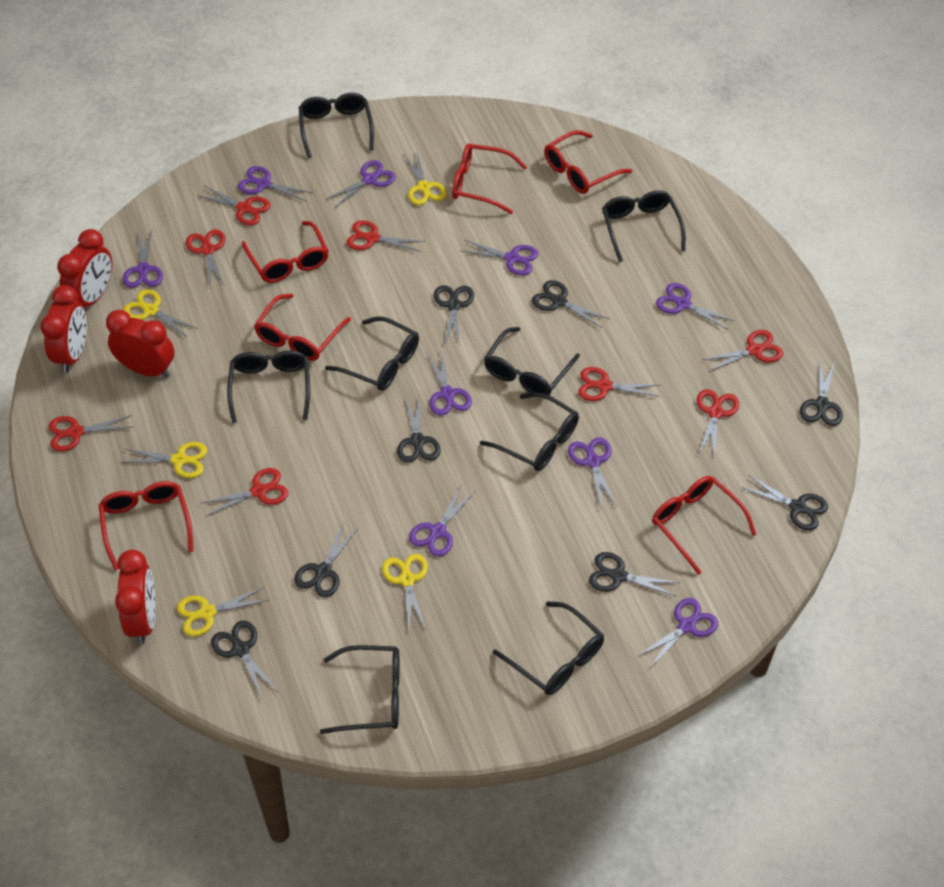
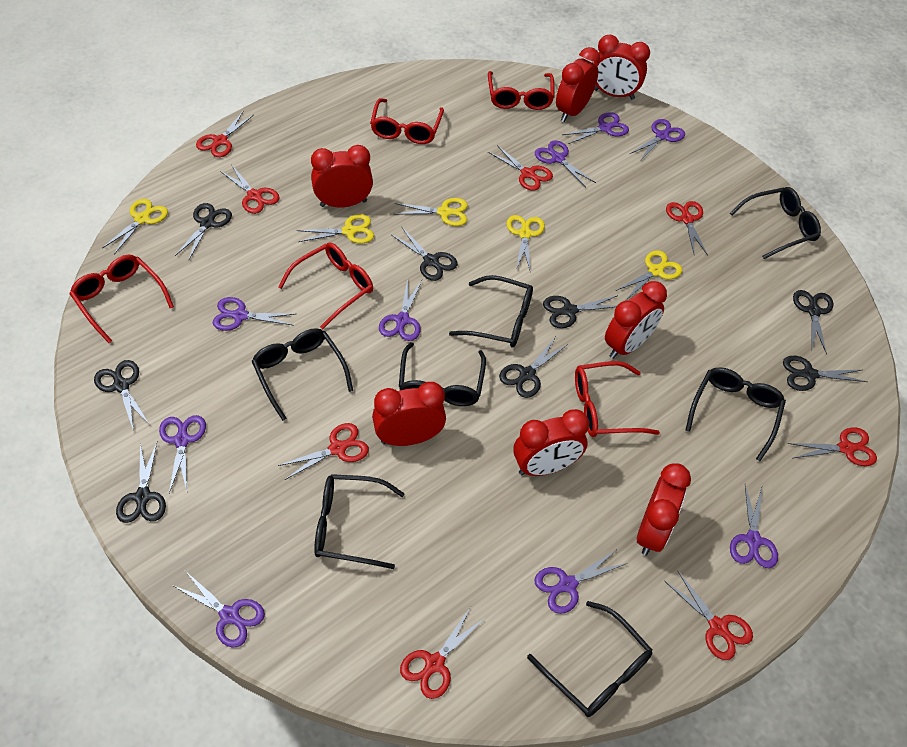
black glasses: [227,350,310,424] [299,93,374,158] [320,645,400,734] [325,316,419,391] [480,392,579,471] [484,327,580,395] [493,601,604,695] [602,190,686,262] = 8 -> [252,328,353,421] [314,474,405,569] [399,342,486,406] [449,275,533,348] [527,601,652,717] [685,367,786,461] [730,187,821,259] = 7
red clock: [40,285,87,373] [57,229,112,306] [106,310,175,378] [115,550,155,644] = 4 -> [311,145,373,208] [372,382,446,446] [513,409,589,476] [556,47,600,122] [594,35,650,99] [605,281,667,359] [637,463,691,555] = 7
red glasses: [99,481,193,571] [242,221,329,283] [254,294,351,361] [452,143,527,214] [544,130,632,194] [652,476,757,575] = 6 -> [70,255,174,343] [278,243,373,329] [370,98,444,144] [488,71,554,110] [575,361,660,437] = 5

